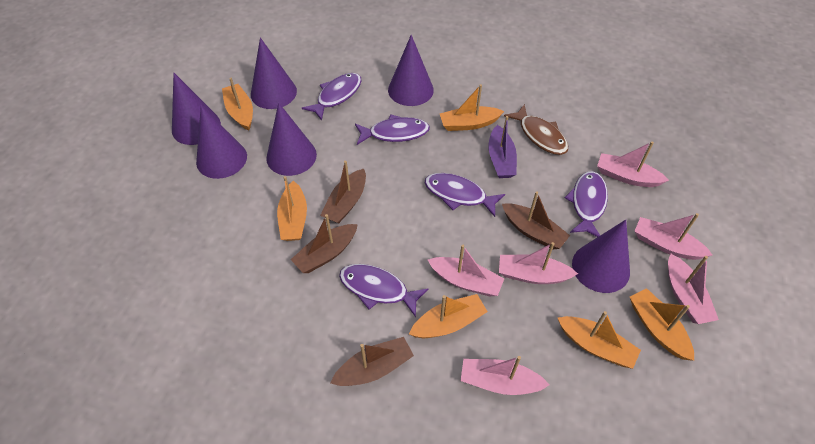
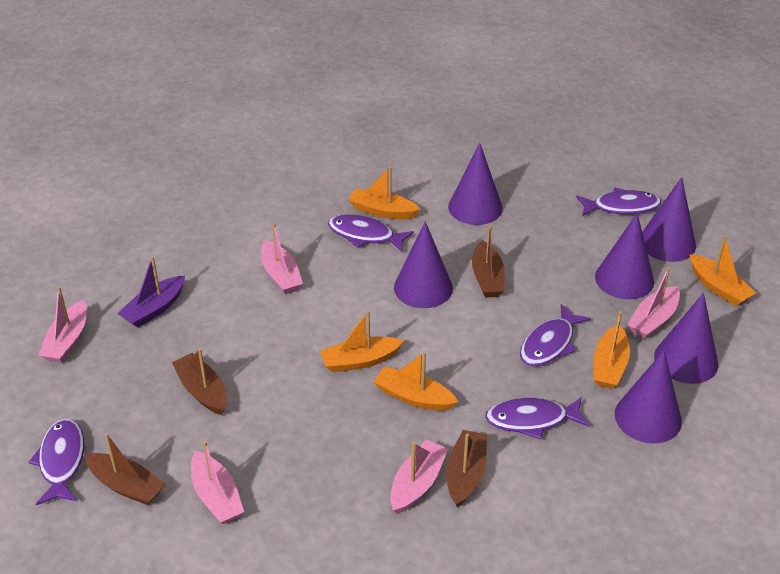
brown fish: [504,104,568,155] = 1 -> none = 0
orange boat: [222,78,253,131] [277,176,307,241] [409,294,488,338] [440,84,504,131] [558,311,641,369] [630,288,694,361] = 6 -> [320,311,404,372] [348,166,421,219] [374,352,458,411] [594,311,630,389] [690,235,756,306] = 5
pink boat: [428,245,505,296] [461,356,550,395] [499,242,578,284] [597,141,669,187] [634,213,712,260] [668,254,719,324] = 6 -> [38,286,87,363] [191,441,244,524] [261,223,303,294] [390,439,448,514] [627,267,680,339] = 5

